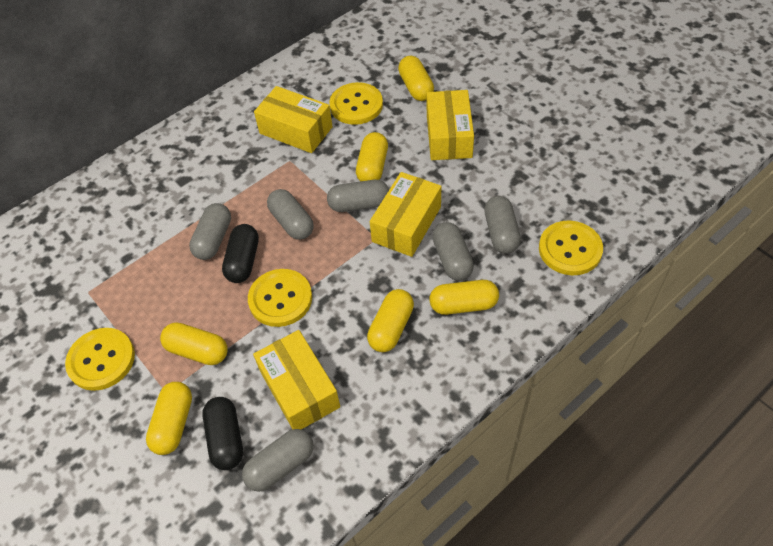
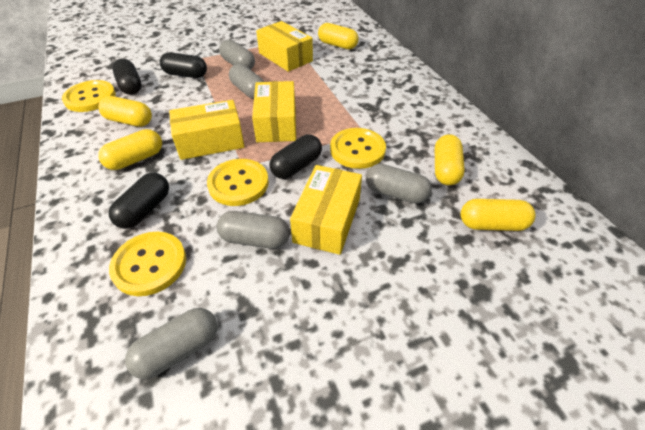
black capsule: [202,397,243,470] [222,224,259,283] = 2 -> [109,173,169,229] [112,59,142,95] [160,52,207,78] [270,135,322,179] = 4
grey capsule: [189,203,231,260] [242,429,314,492] [267,189,314,240] [327,180,389,212] [432,222,474,281] [484,196,521,254] = 6 -> [125,308,217,379] [217,211,290,249] [219,40,255,70] [229,64,264,99] [366,164,432,204] = 5
yellow capsule: [146,382,192,455] [160,322,228,365] [356,132,388,181] [367,289,414,352] [398,56,434,101] [430,280,499,315] = 6 -> [98,96,152,127] [98,129,162,170] [318,23,358,49] [435,134,465,185] [460,199,535,231] = 5

